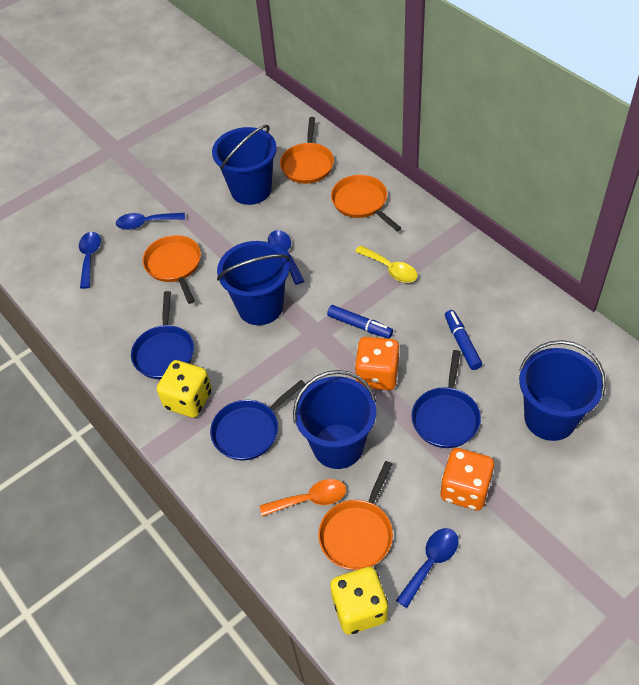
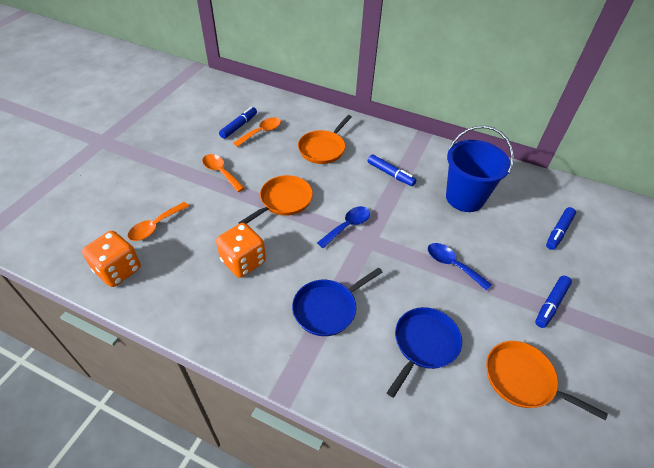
blue bucket: [212,125,277,205] [217,241,290,325] [293,370,376,469] [519,340,606,441] = 4 -> [446,126,514,212] = 1
blue marker: [327,305,393,339] [445,310,482,370] = 2 -> [219,107,257,139] [368,154,416,186] [535,276,572,328] [546,207,576,250] = 4
blue pan: [131,291,194,379] [210,380,305,460] [411,350,481,448] = 3 -> [292,268,383,336] [387,307,462,398] = 2
blue spoon: [79,232,101,289] [116,213,185,230] [268,230,304,285] [396,528,459,608] = 4 -> [317,206,370,248] [428,243,492,291] = 2
orange pan: [143,235,201,304] [280,117,334,184] [318,461,393,570] [331,175,401,231] = 4 -> [239,175,313,224] [298,115,352,164] [486,341,608,420] = 3
orange spoon: [260,479,346,517] = 1 -> [128,202,189,241] [202,154,245,192] [233,117,281,147] = 3
yellow dice: [157,360,212,418] [330,567,388,634] = 2 -> none = 0
yellow spoon: [355,245,417,283] = 1 -> none = 0

